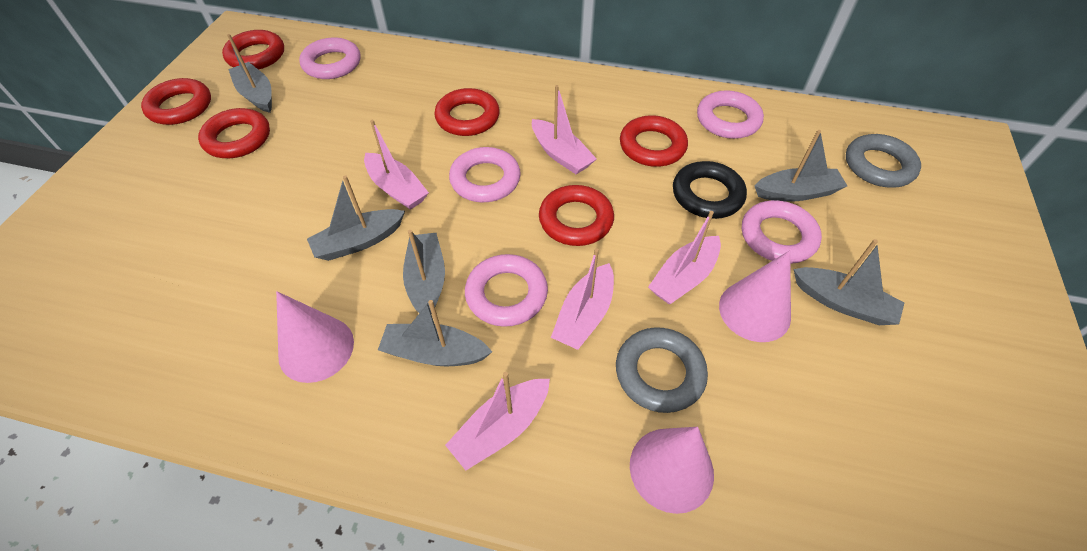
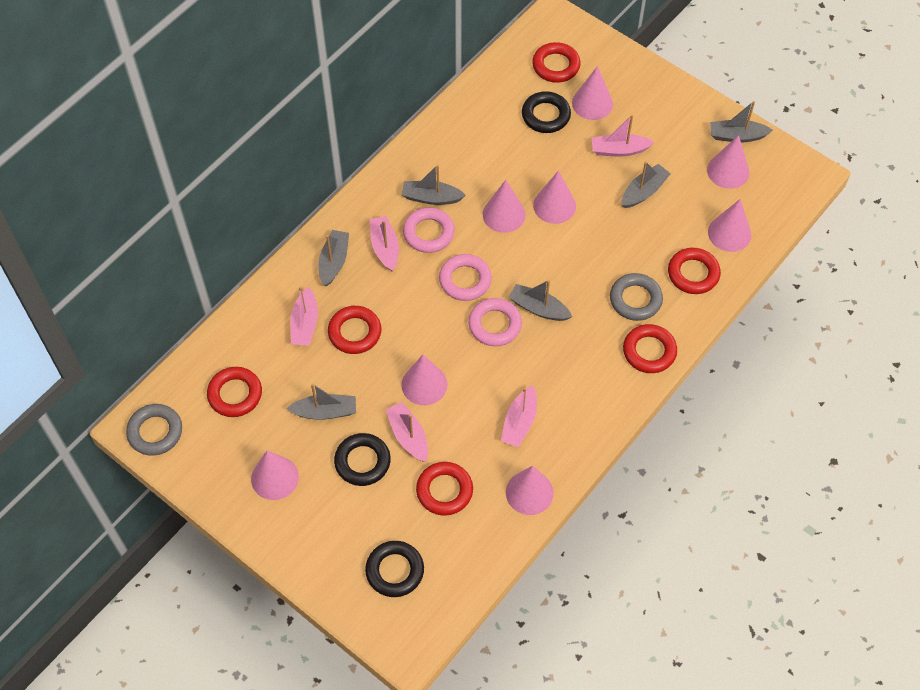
black ring: [673,161,747,219] = 1 -> [334,433,391,486] [365,541,424,597] [522,91,571,133] = 3
pink cone: [276,291,354,383] [630,427,714,514] [719,250,791,342] = 3 -> [251,450,299,500] [401,355,447,405] [483,180,526,233] [506,466,554,515] [533,170,576,224] [572,66,613,120] [707,135,749,189] [708,199,751,252] = 8
pink ring: [299,37,360,79] [449,147,521,202] [465,254,548,327] [697,90,764,139] [742,200,822,264] = 5 -> [403,207,455,253] [439,254,492,301] [468,298,522,346] = 3

